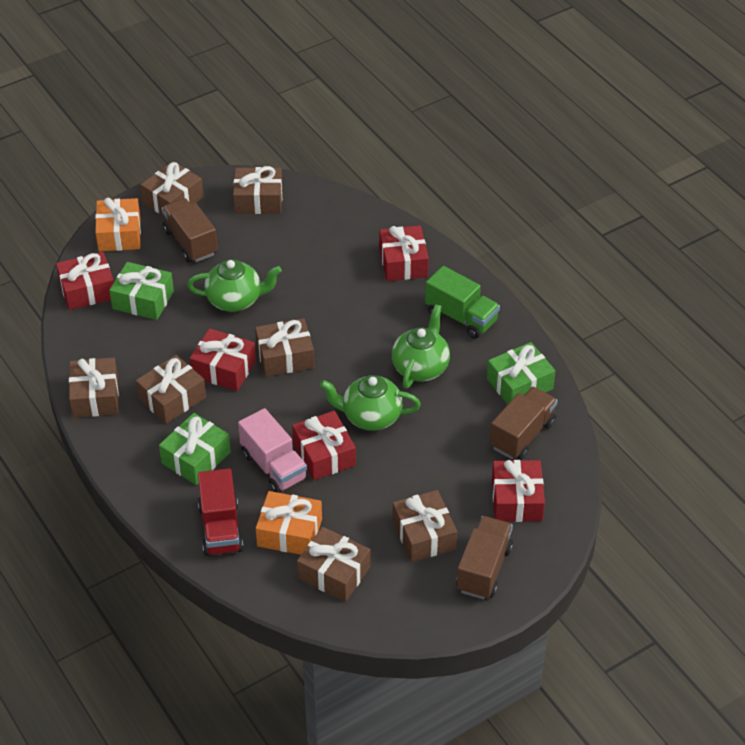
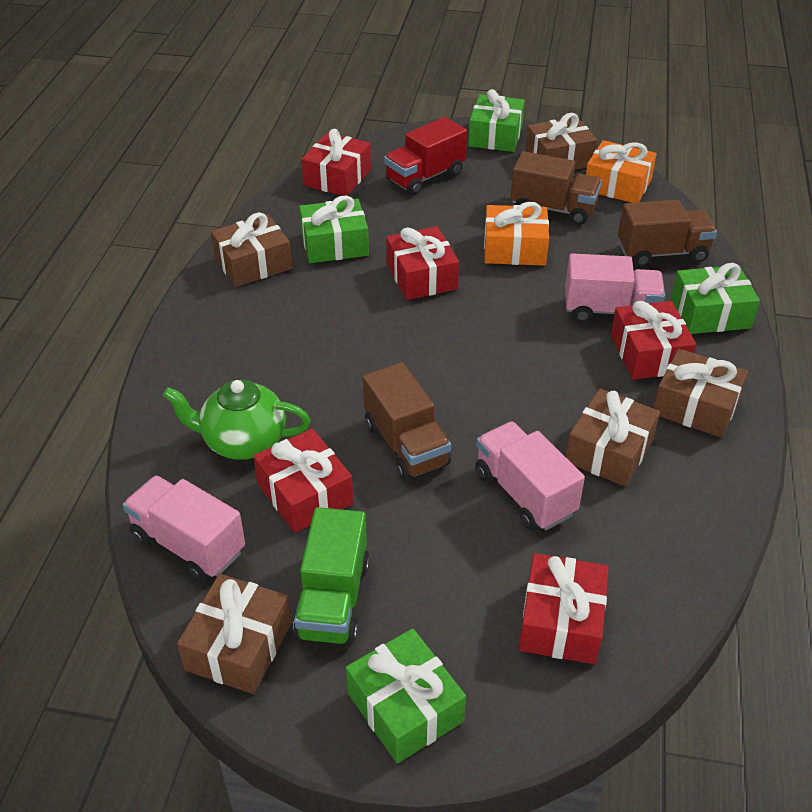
brown gift: [69,357,119,418] [136,355,206,424] [141,161,204,216] [233,166,283,214] [255,318,314,377] [297,527,370,602] [392,490,457,562] = 7 -> [177,574,292,694] [211,212,292,287] [525,113,598,170] [566,389,660,487] [653,349,748,438] = 5
green gift: [109,262,174,320] [159,413,231,485] [487,342,555,404] = 3 -> [299,196,369,263] [346,628,466,764] [468,89,525,152] [671,263,760,334] = 4
green teapot: [187,259,282,312] [320,375,421,431] [392,304,450,388] = 3 -> [163,379,310,460] = 1
pink truck: [238,408,308,493] = 1 -> [123,475,245,582] [475,421,585,531] [565,253,665,322] = 3

